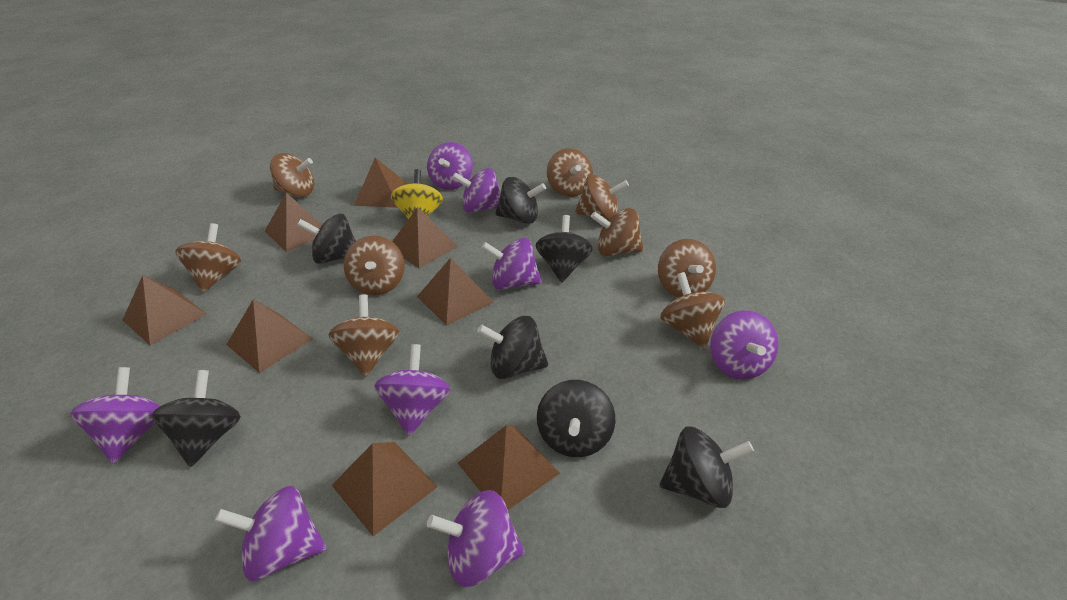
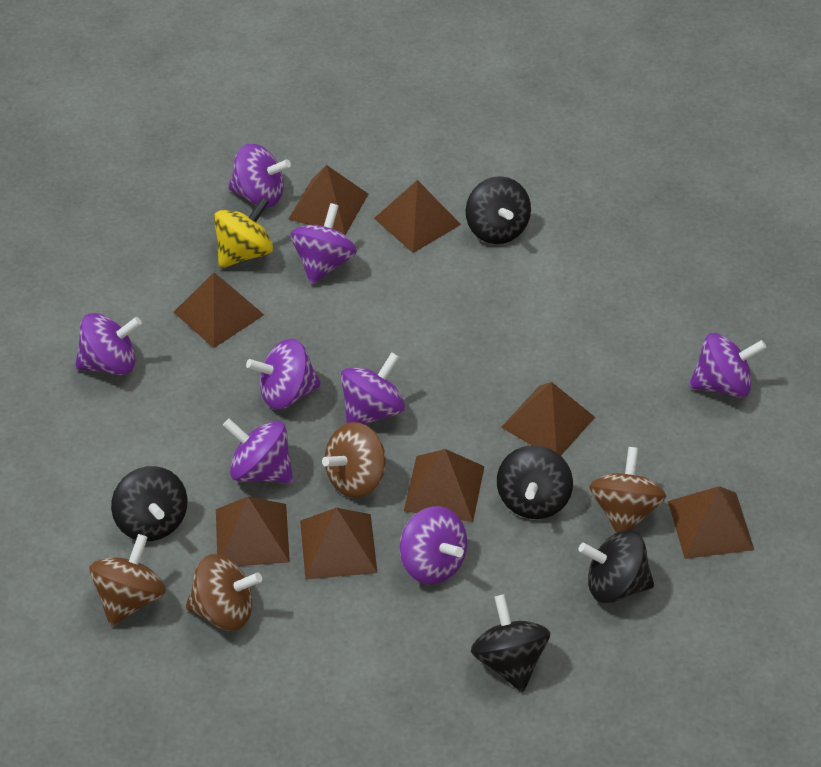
black spinning top: [152,370,241,467] [297,214,356,264] [477,316,548,379] [495,177,546,224] [536,215,593,282] [537,380,615,457] [660,427,754,508] = 7 -> [111,466,188,541] [466,176,531,244] [471,595,550,692] [497,445,573,519] [578,530,654,603] = 5
brown spinning top: [175,223,241,292] [270,153,314,197] [329,295,399,377] [344,236,405,295] [547,148,593,197] [575,175,629,220] [591,208,644,256] [658,239,716,297] [660,272,725,349] = 9 -> [89,534,166,627] [185,554,262,631] [322,422,386,498] [589,447,666,533] = 4

